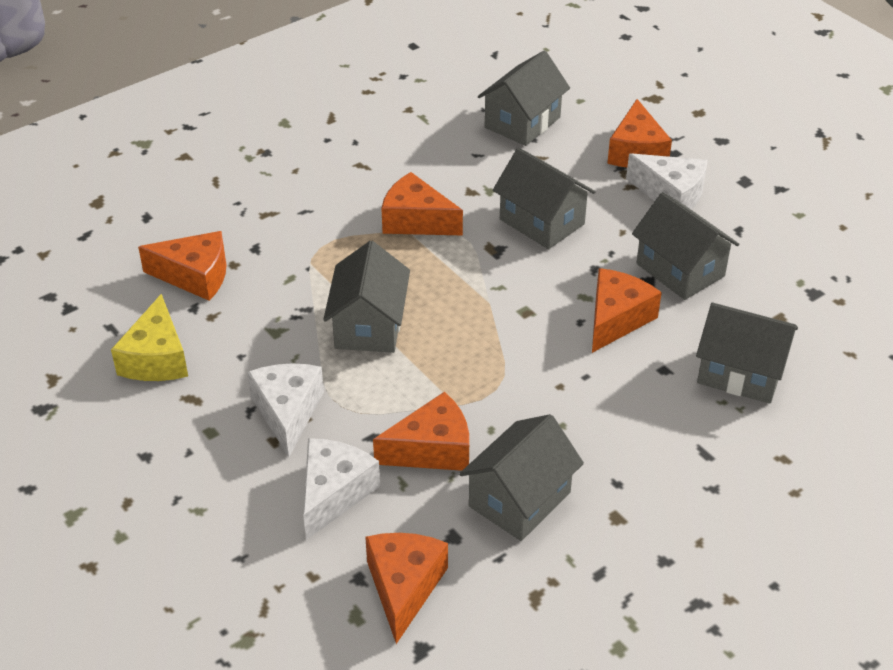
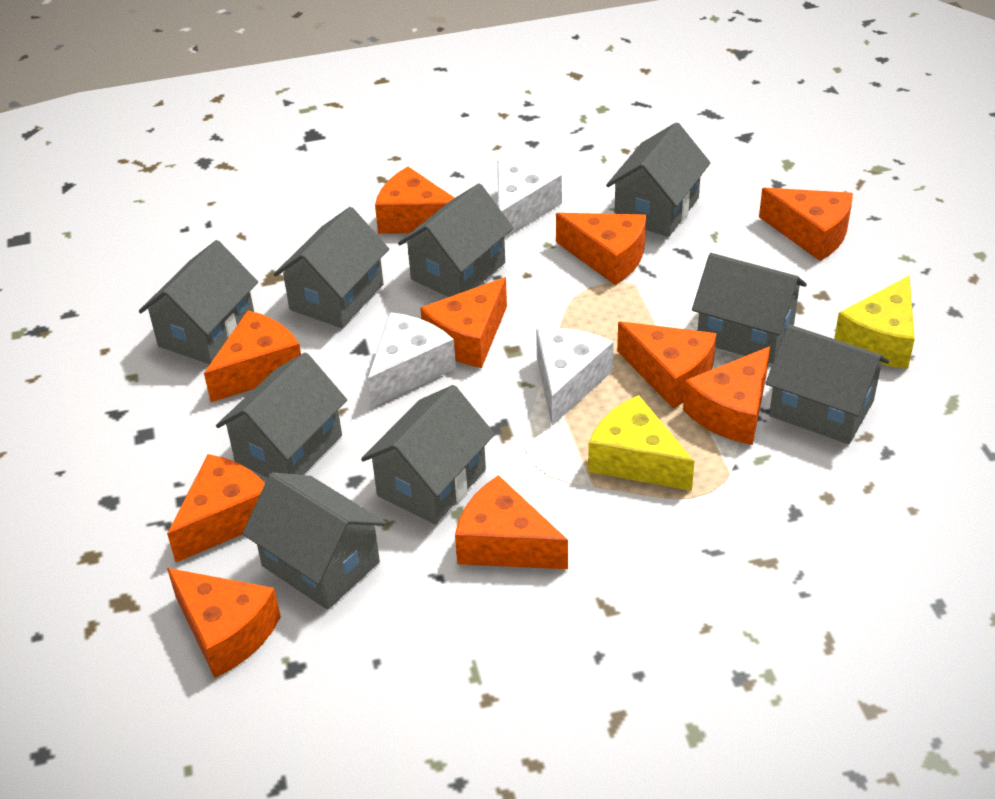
grey house: [323,241,410,353] [459,414,584,541] [478,51,570,146] [493,148,595,249] [632,192,739,300] [696,303,798,404] = 6 -> [139,240,258,364] [216,352,347,478] [242,472,386,610] [274,207,389,328] [361,385,495,524] [398,183,513,297] [606,122,711,237] [692,253,807,364] [766,324,889,444] = 9
orange cheese: [138,231,226,301] [365,533,448,644] [373,392,469,471] [381,172,463,236] [592,268,662,353] [607,99,672,167] = 6 -> [167,454,265,562] [167,568,281,678] [204,310,301,402] [375,167,454,234] [420,277,507,368] [455,475,568,569] [556,213,646,285] [617,321,717,408] [683,346,770,445] [759,188,853,261] = 10
yellow cheese: [111,294,188,381] = 1 -> [588,395,694,491] [834,276,915,369] = 2

